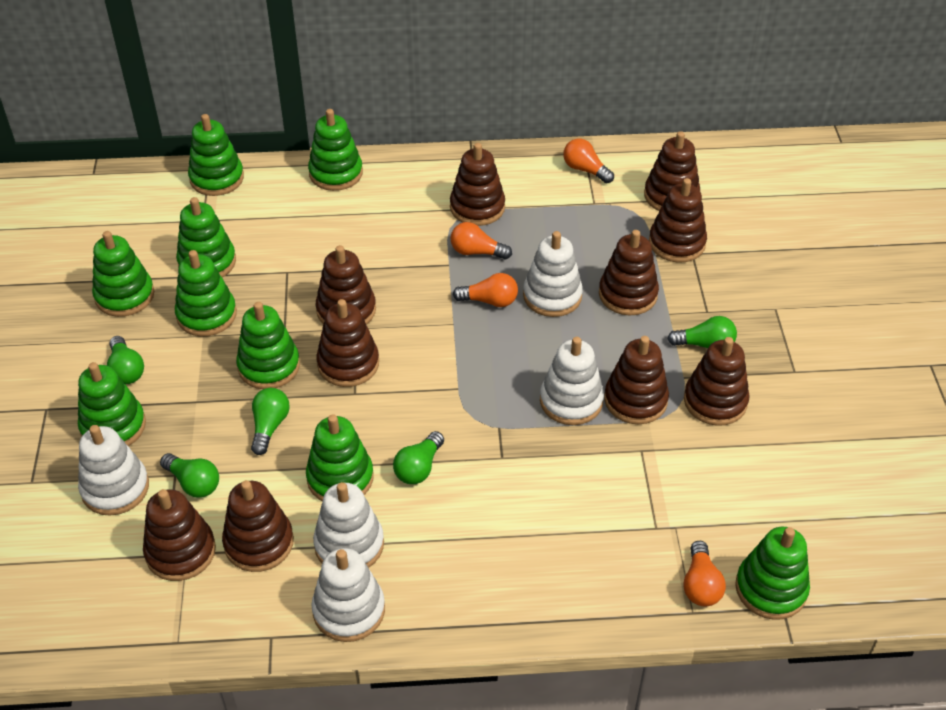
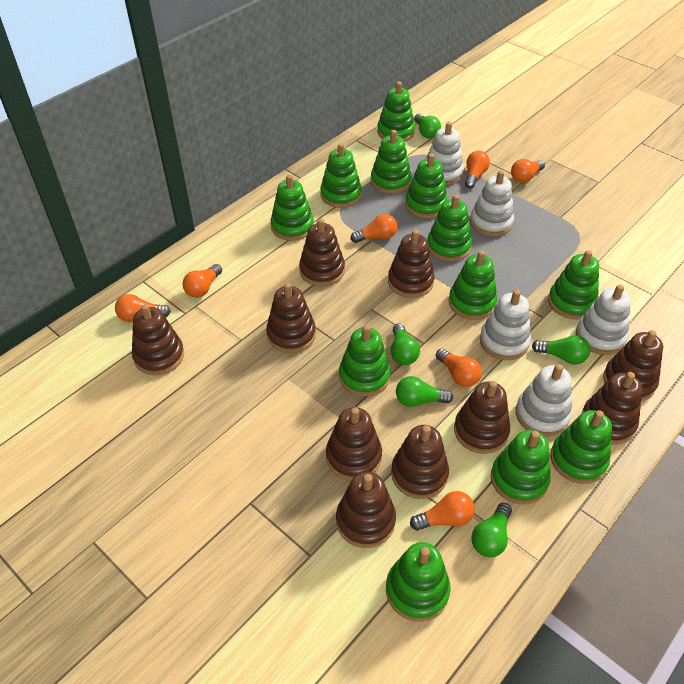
green stacking toy: [78,362,146,446] [92,231,154,317] [175,250,237,336] [176,197,236,277] [188,114,244,196] [236,302,300,389] [306,414,374,501] [308,109,363,191] [735,526,810,620] = 9 -> [271,175,314,241] [320,143,362,208] [339,325,391,397] [371,130,411,194] [377,82,415,142] [386,542,451,622] [405,153,448,219] [428,194,472,262] [449,251,497,320] [491,430,551,505] [548,250,599,319] [550,410,612,484] = 12
orange light bulb: [451,222,512,259] [453,273,518,307] [563,139,614,183] [683,541,726,606] = 4 -> [115,294,171,322] [183,264,222,298] [351,214,397,243] [410,491,475,531] [436,348,482,387] [465,151,490,189] [511,159,545,183] = 7

